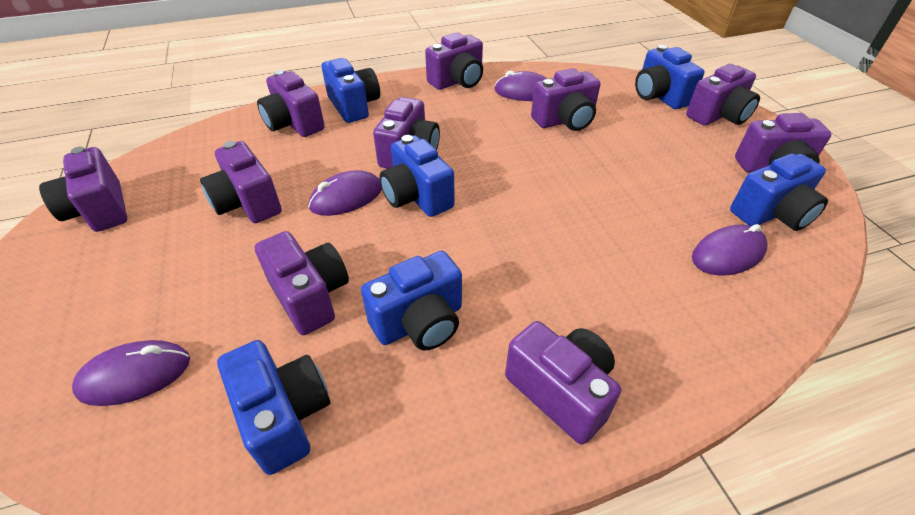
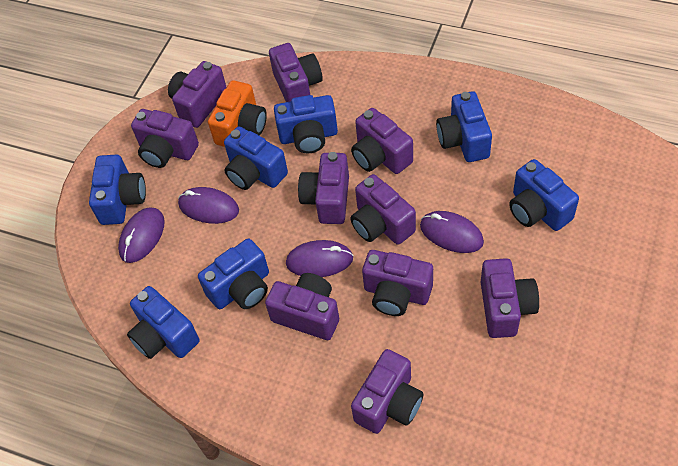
blue camera: [217,340,330,475] [322,58,380,123] [361,251,462,350] [380,135,454,217] [635,45,704,109] [730,154,828,231] = 6 -> [89,154,146,225] [127,286,200,359] [198,238,269,309] [224,126,288,190] [274,95,338,153] [436,91,492,162] [509,159,579,231] = 7
orange camera: none = 0 -> [208,80,267,147] = 1

